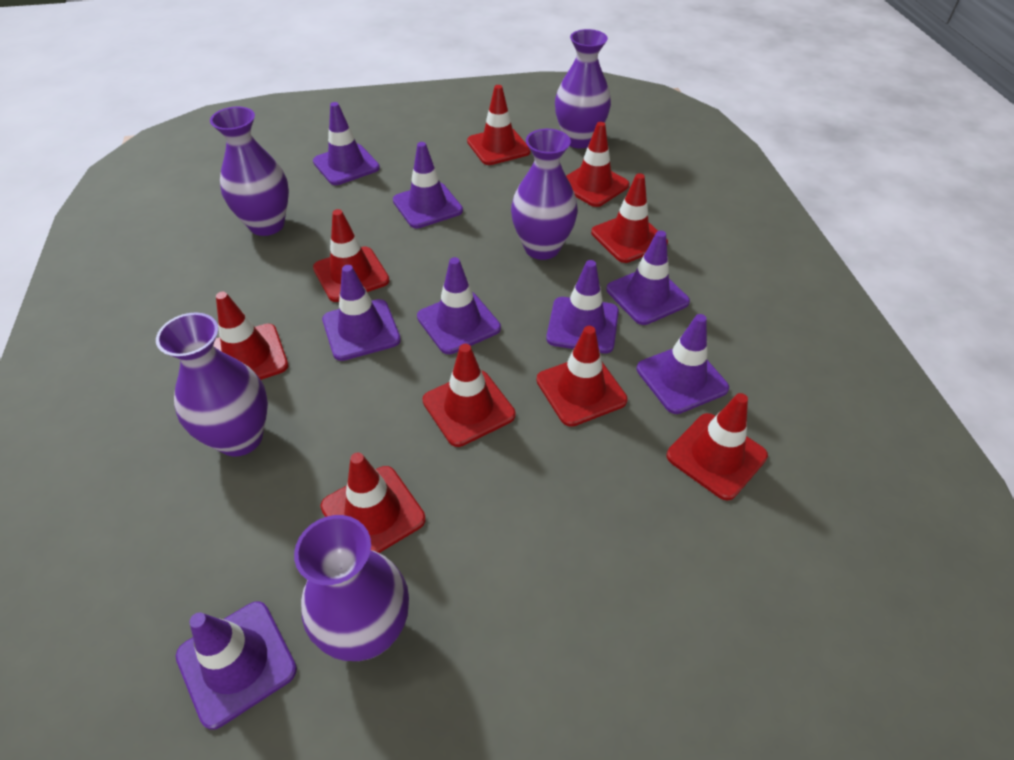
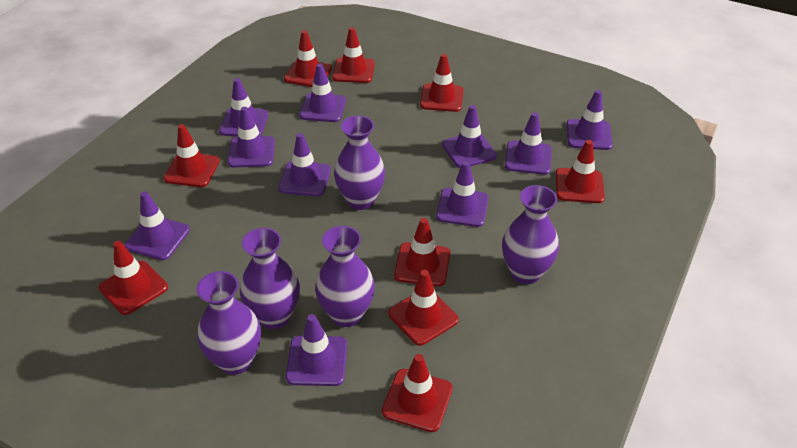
purple traffic cone: [176,601,297,730] [313,102,380,185] [322,265,401,361] [393,142,463,228] [417,257,501,354] [546,260,619,353] [606,231,690,325] [637,314,729,414] = 8 -> [125,191,190,260] [219,78,268,136] [227,107,275,168] [278,133,331,196] [286,314,347,386] [299,64,346,122] [436,161,488,227] [442,105,497,168] [505,112,552,175] [566,90,613,150] = 10

